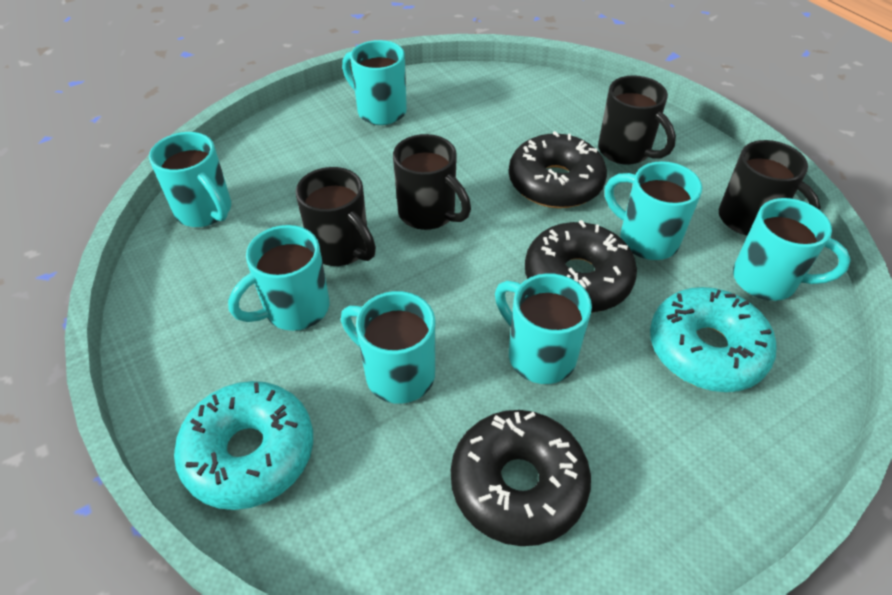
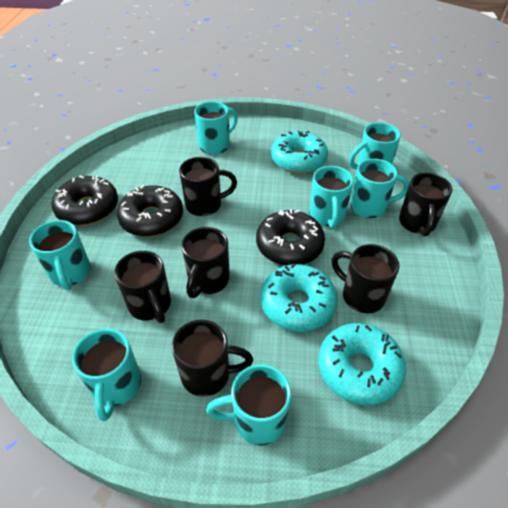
black mug: [296,167,376,266] [393,134,471,230] [598,75,676,165] [719,140,821,236] = 4 -> [114,251,171,323] [172,320,253,397] [179,157,237,216] [182,227,230,298] [332,244,399,313] [399,173,452,236] = 6
turquoise donut: [174,381,313,510] [650,287,776,392] = 2 -> [260,263,338,332] [271,131,328,174] [318,323,406,405] = 3

